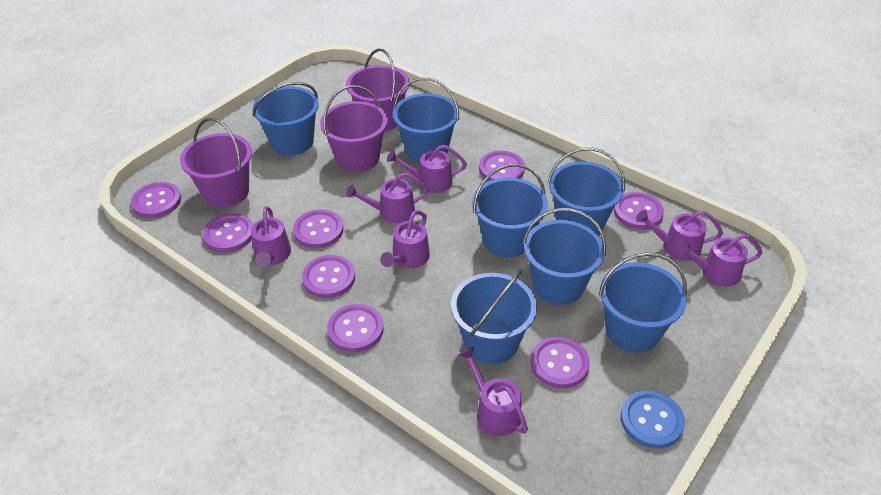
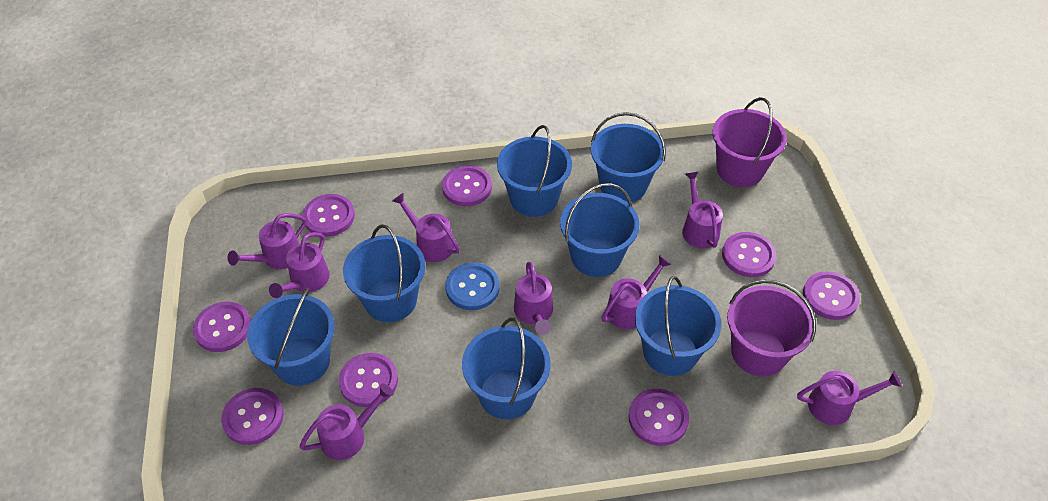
purple bucket: [180,118,252,208] [320,85,388,172] [346,49,409,131] = 3 -> [713,97,787,187] [727,279,816,376] = 2
purple watering can: [251,206,291,267] [346,173,429,223] [380,210,430,268] [387,145,467,193] [459,347,528,436] [636,210,723,261] [677,234,763,287] = 7 -> [228,213,306,269] [269,232,330,298] [299,383,394,460] [392,193,460,262] [514,262,553,335] [601,255,671,329] [682,172,723,249] [797,371,902,425] = 8

